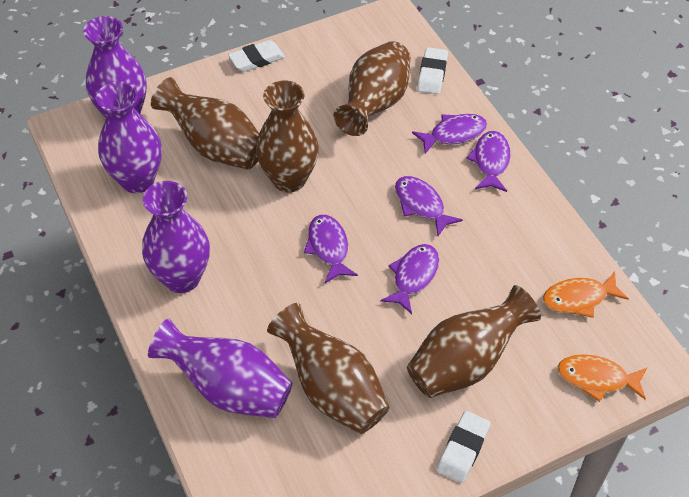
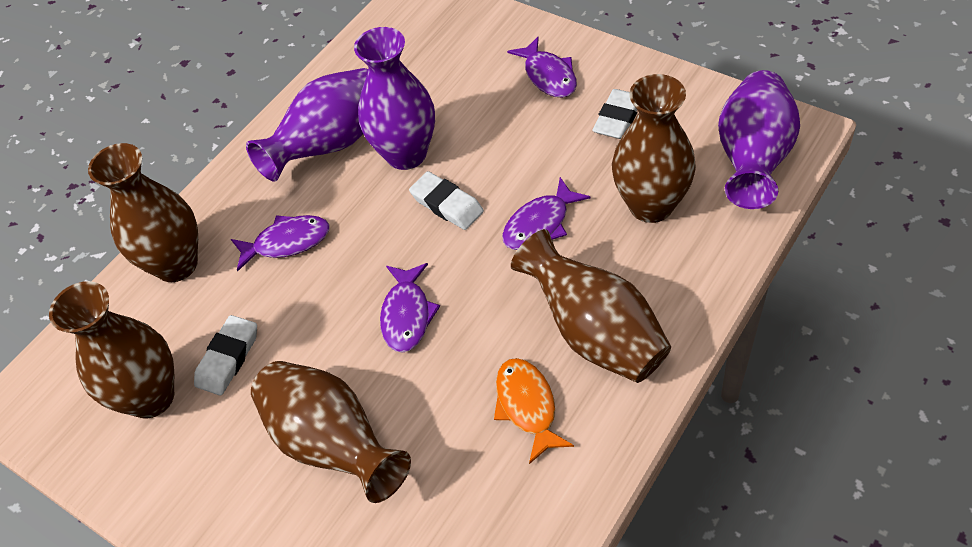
orange fish: [543,272,629,318] [558,354,647,402] = 2 -> [494,358,574,464] = 1
purple fish: [304,215,358,283] [380,244,439,314] [395,176,463,236] [412,114,487,154] [467,131,510,192] = 5 -> [231,215,330,271] [380,263,440,353] [502,177,591,250] [507,37,577,98] = 4
purple vase: [83,16,147,118] [96,81,162,193] [142,181,210,293] [148,318,293,418] = 4 -> [246,68,368,182] [354,27,435,170] [718,70,800,209] = 3

